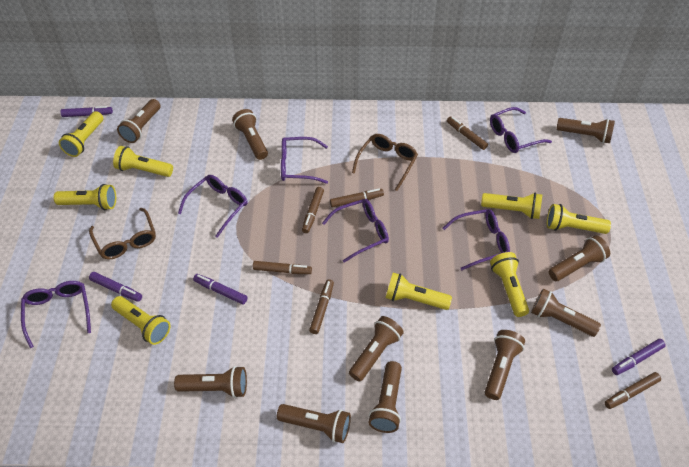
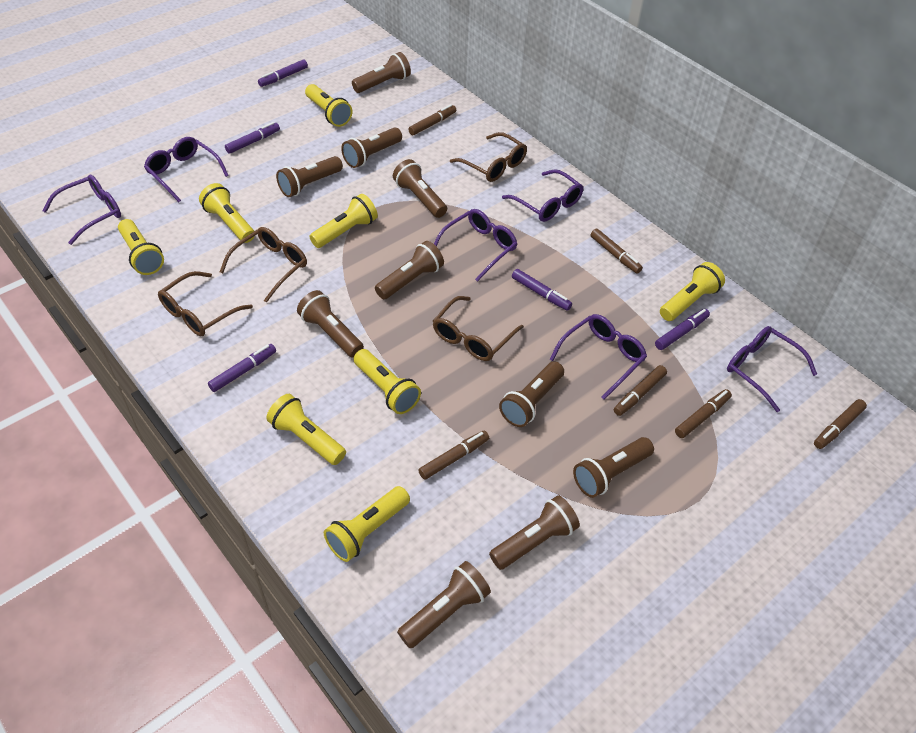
brown glasses: [89,208,156,259] [352,134,418,191] = 2 -> [158,271,253,336] [220,227,307,303] [433,296,524,361] [450,132,527,182] = 4
purple marker: [60,106,113,117] [89,272,142,302] [193,274,248,304] [612,339,666,375] = 4 -> [208,344,276,392] [225,122,280,154] [258,59,308,87] [512,269,572,311] [655,309,710,350] = 5

